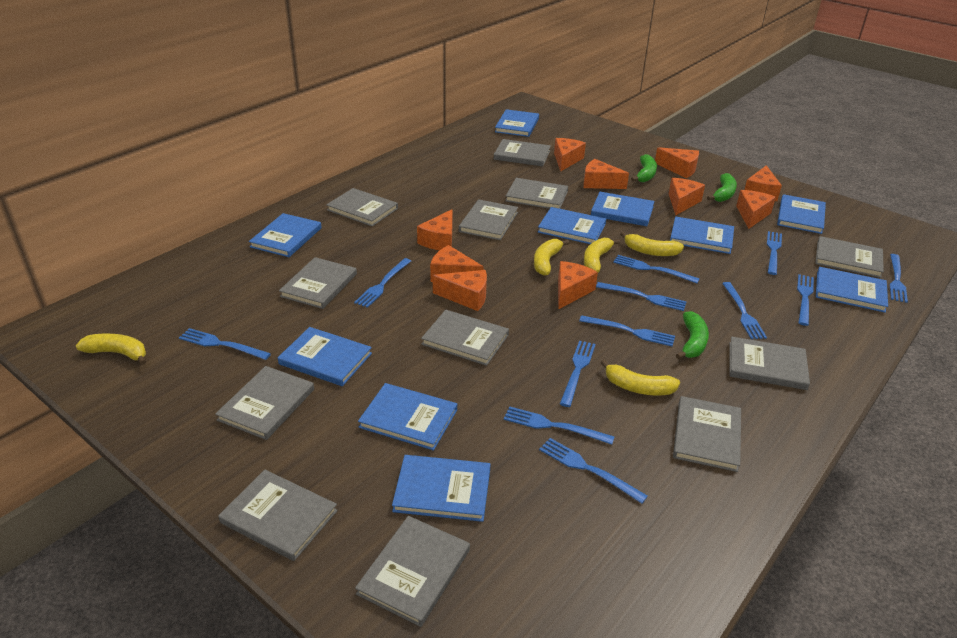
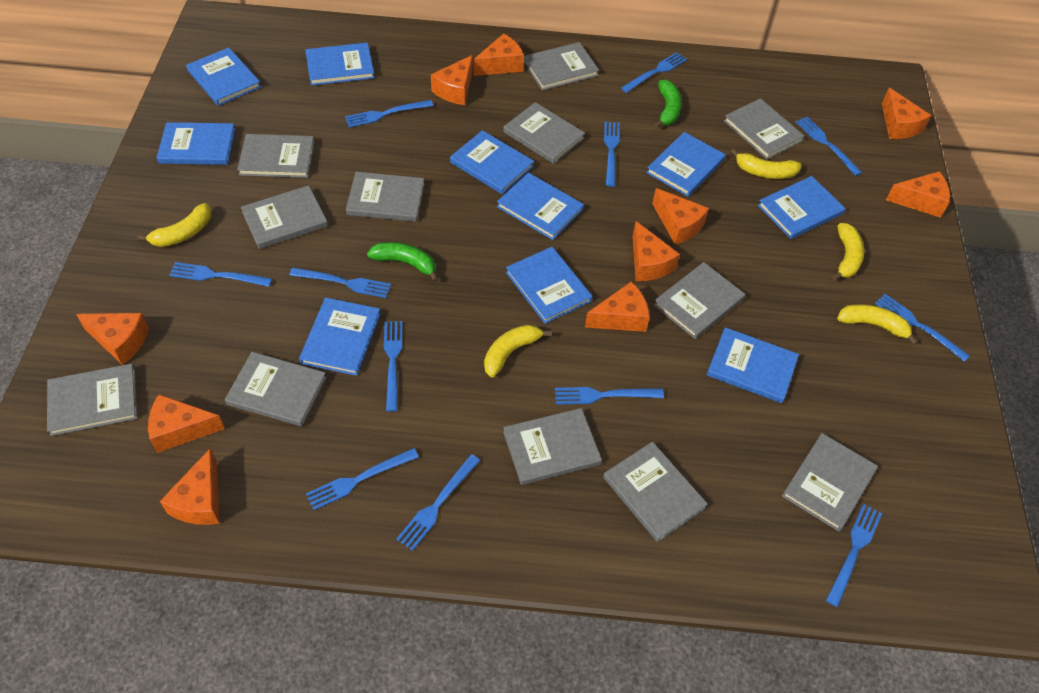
green banana: [631,154,657,182] [676,311,709,359] [707,173,737,202] = 3 -> [367,242,438,282] [654,80,682,128] = 2

